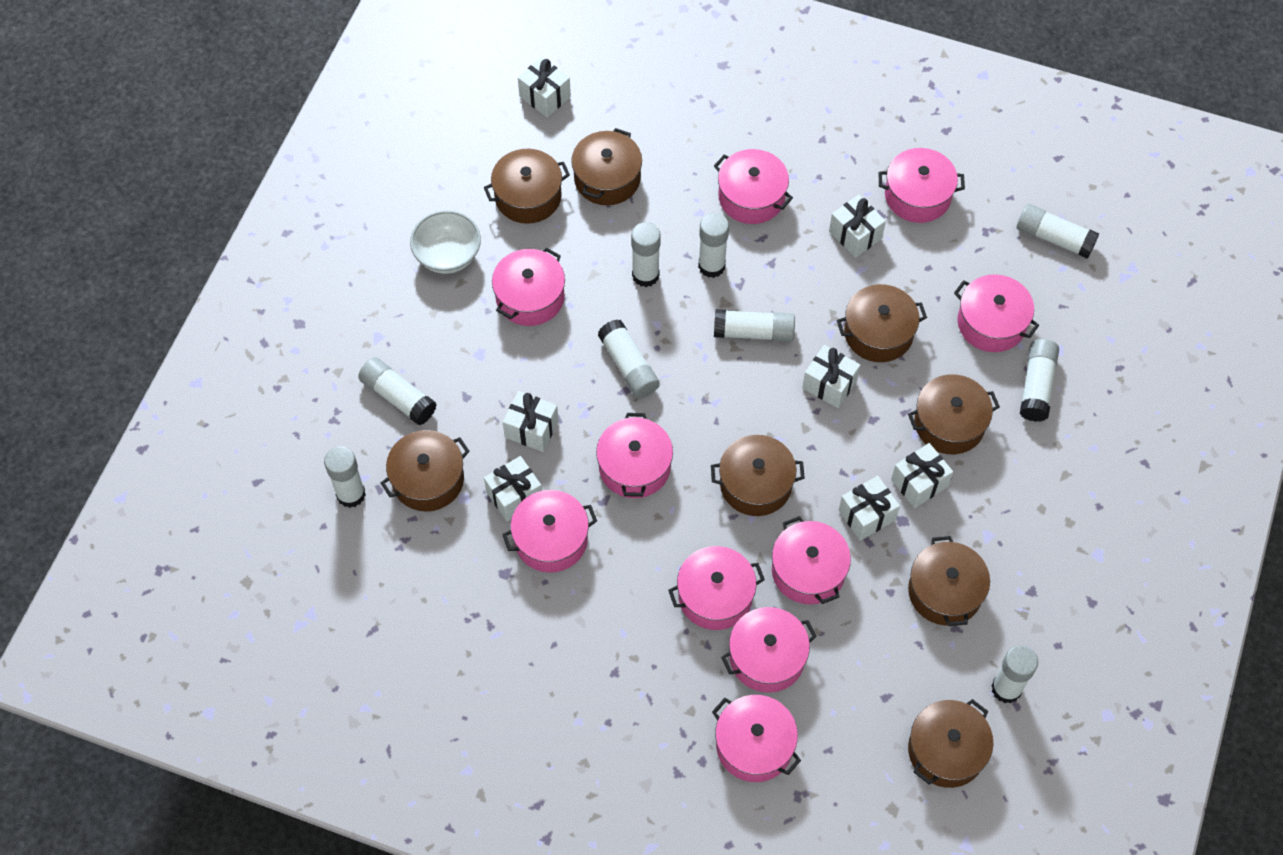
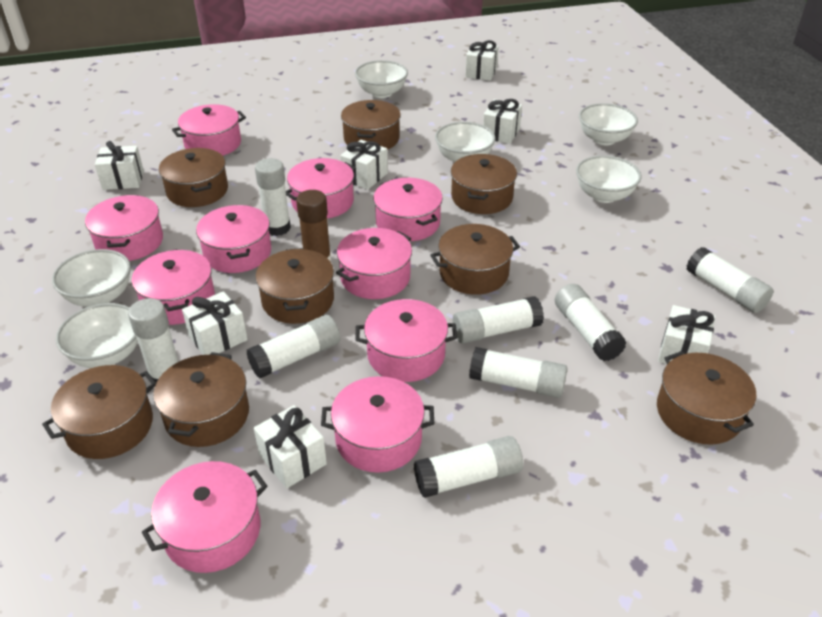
brown glue stick: none = 0 -> [296,190,331,262] = 1
white bowl: [410,211,481,274] = 1 -> [52,249,131,307] [56,303,138,368] [355,60,408,98] [435,122,496,163] [576,156,641,203] [579,103,638,145] = 6
white glue stick: [324,446,366,508] [358,357,437,425] [598,319,660,398] [631,222,661,287] [698,213,729,278] [714,309,795,342] [991,645,1038,703] [1017,204,1099,259] [1020,339,1059,422] = 9 -> [128,298,178,383] [247,315,340,378] [255,158,291,236] [414,436,523,498] [453,296,544,344] [469,347,568,398] [555,284,627,361] [687,247,774,313] = 8

